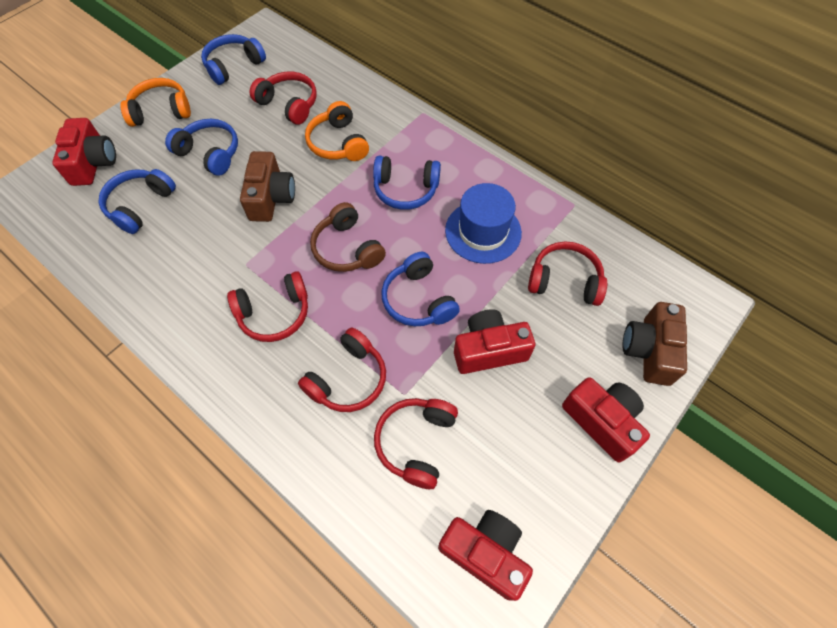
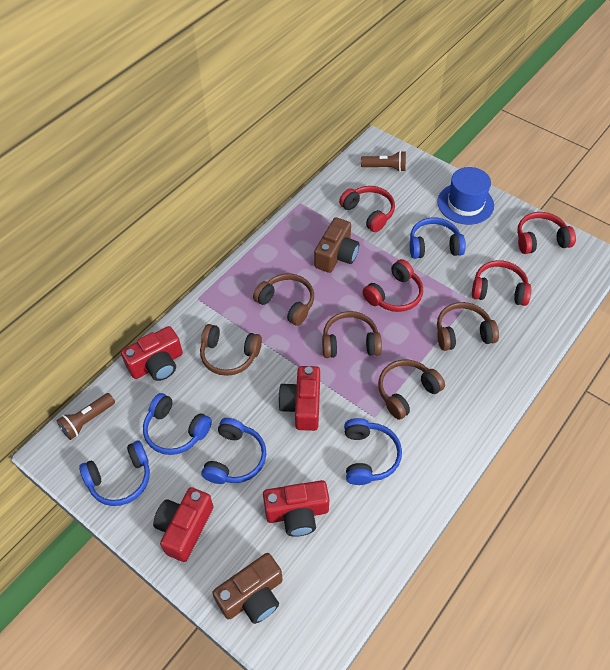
brown flashlight: none = 0 -> [57,393,115,440] [361,151,406,172] = 2
brown headphones: [310,202,386,272] = 1 -> [200,324,262,376] [253,274,314,326] [322,311,382,358] [378,360,445,420] [437,302,499,351] = 5
orange headphones: [120,78,191,127] [305,101,369,161] = 2 -> none = 0
red headphones: [227,271,308,342] [250,71,317,125] [298,328,386,412] [374,398,458,489] [528,242,607,306] = 5 -> [339,186,395,232] [362,259,423,312] [472,260,531,306] [517,212,576,254] = 4

